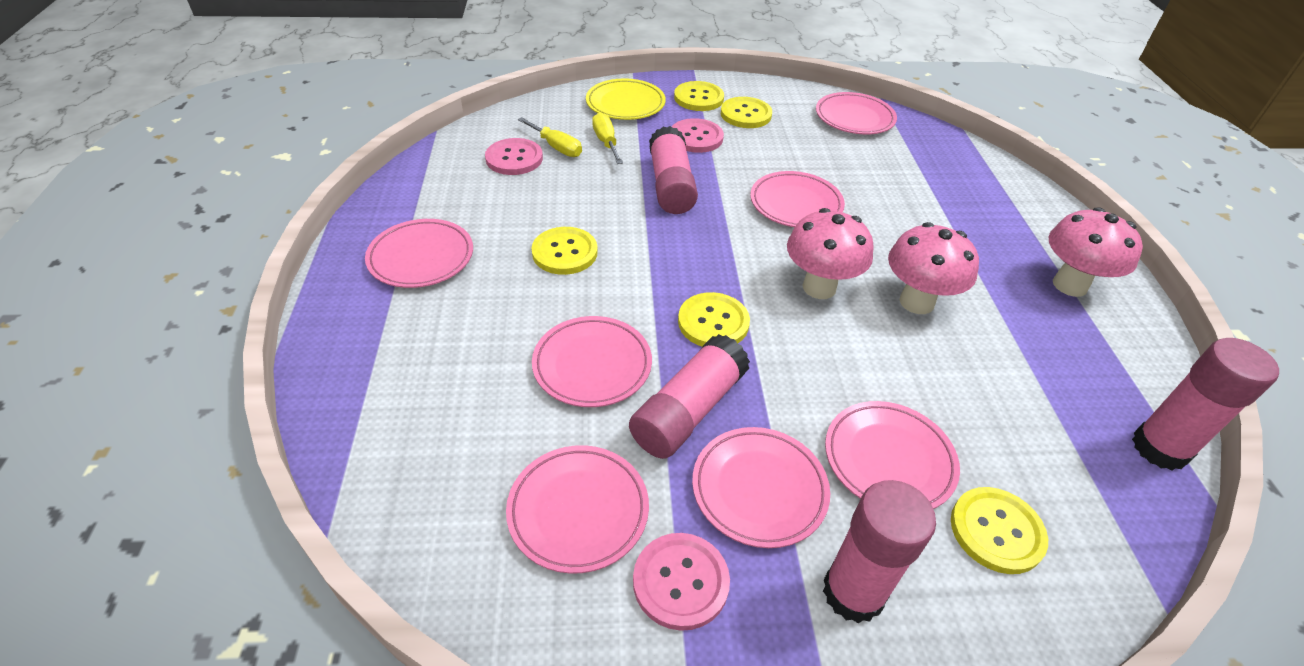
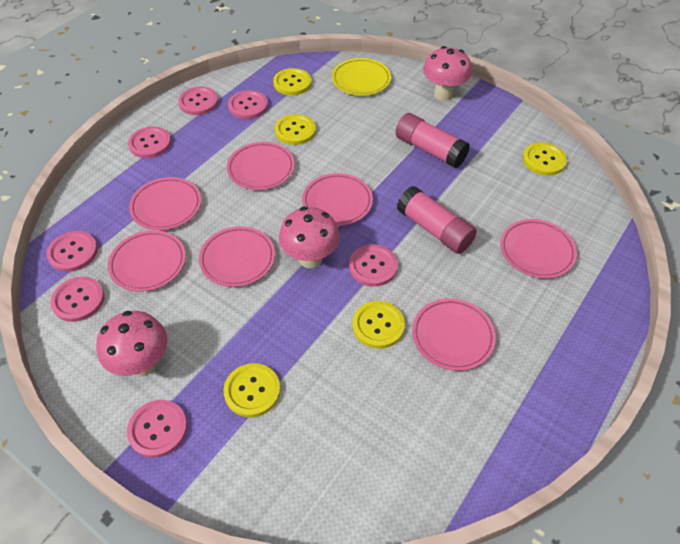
pink button: [485,138,543,175] [633,533,730,631] [672,118,724,153] = 3 -> [46,231,98,272] [50,277,105,322] [127,400,188,458] [128,126,171,158] [178,87,218,115] [228,90,268,119] [349,244,398,287] = 7
pink glue stick: [629,334,750,459] [649,126,698,214] [823,480,936,623] [1132,338,1279,470] = 4 -> [395,113,470,168] [397,186,477,254] = 2
yellow screwdriver: [518,117,582,157] [592,113,623,164] = 2 -> none = 0

